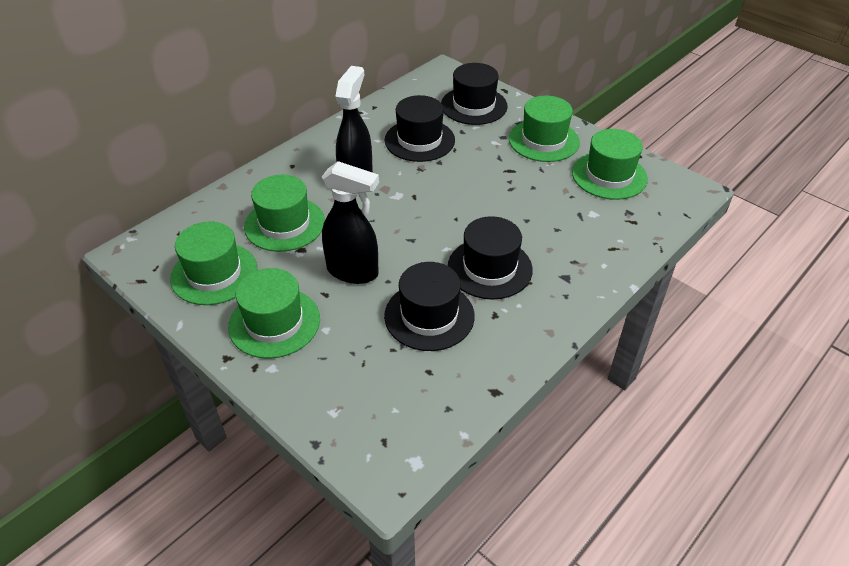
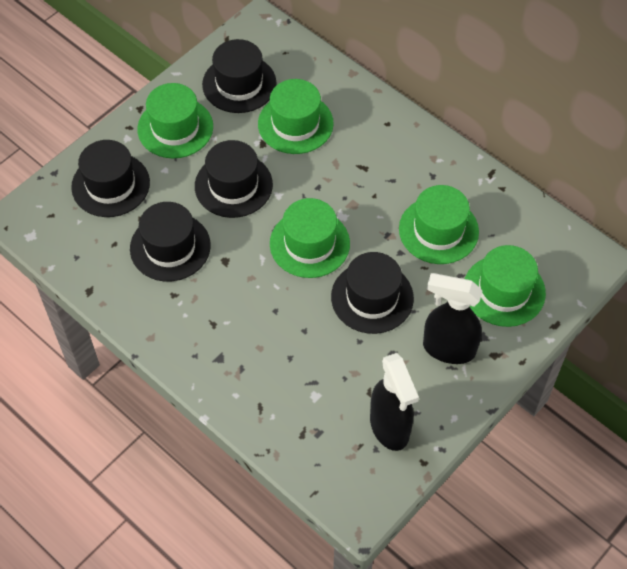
black hat: [384,95,455,162] [384,262,475,351] [441,63,508,125] [448,216,533,299] = 4 -> [71,140,150,217] [130,202,211,282] [195,140,273,218] [202,39,277,113] [331,252,414,334] = 5

